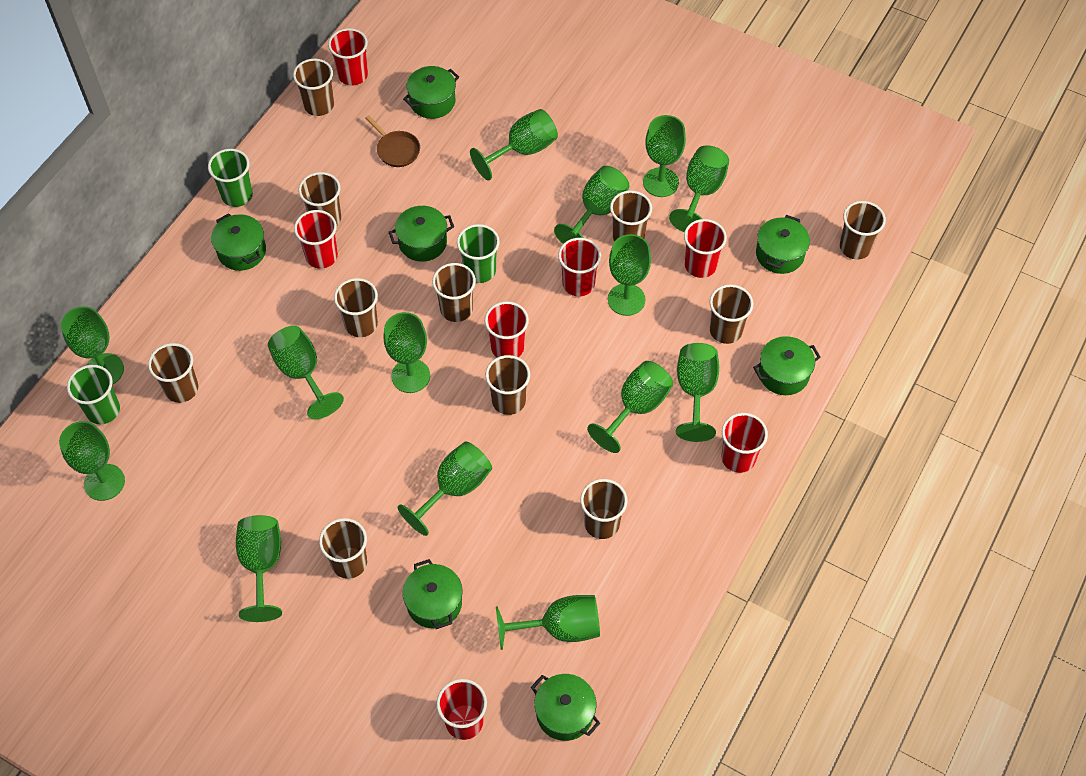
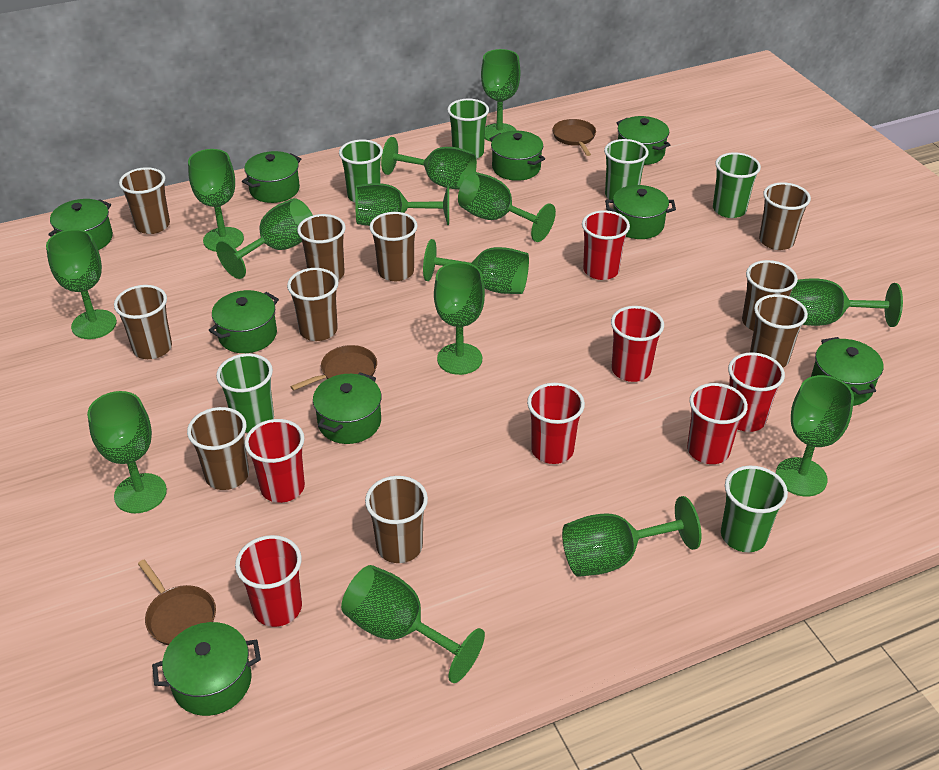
brown cup: [148,343,198,403] [293,59,334,116] [298,172,341,225] [319,518,367,579] [334,278,378,337] [432,263,476,322] [485,355,530,415] [580,479,628,539] [610,190,652,242] [710,284,753,344] [840,201,886,260] = 11 -> [114,285,172,359] [119,167,170,234] [187,407,249,490] [287,268,339,341] [297,214,346,280] [365,476,428,563] [370,212,418,281] [742,260,798,331] [750,294,808,368] [759,182,811,250] = 10
brown pan: [366,115,420,167] = 1 -> [138,560,216,645] [290,345,377,391] [552,119,596,156] = 3
green cup: [67,365,120,424] [208,149,253,207] [457,224,500,283] = 3 -> [216,354,274,433] [339,140,383,203] [447,99,489,159] [604,139,649,200] [713,152,761,218] [721,466,788,552] = 6
green pot: [211,213,266,271] [389,206,454,262] [403,66,459,119] [403,559,462,629] [531,674,600,741] [753,336,821,395] [756,215,810,274] = 7 -> [48,199,113,250] [152,622,261,716] [209,290,279,353] [242,151,301,203] [313,372,381,444] [490,131,545,181] [605,185,676,239] [616,116,670,165] [811,337,883,406] = 9

